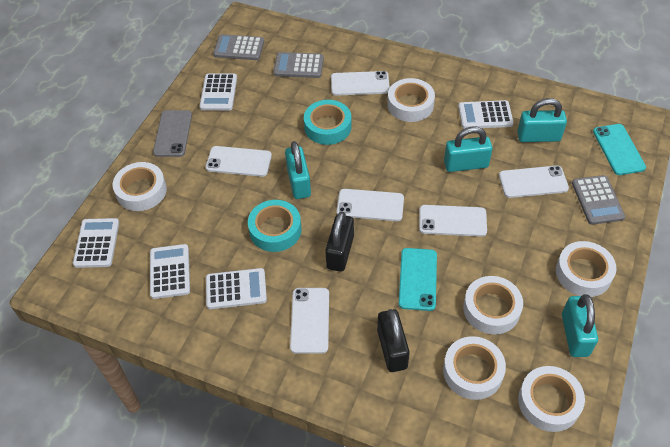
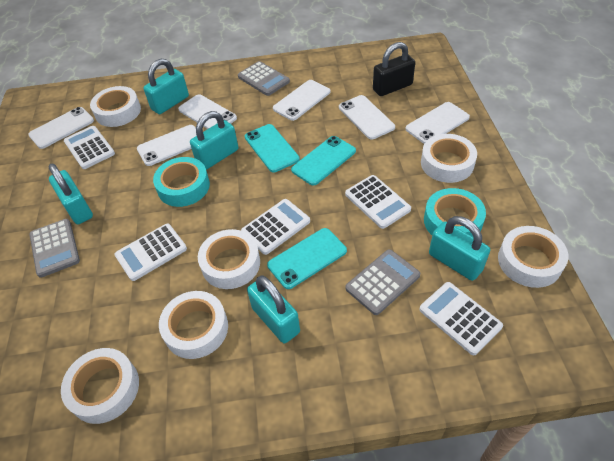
black padlock: [325,211,354,272] [377,309,410,372] = 2 -> [373,42,415,96] = 1
grey phone: [153,110,192,157] = 1 -> none = 0
turquoise padlock: [285,141,311,199] [444,127,493,172] [517,98,567,142] [562,294,598,357] = 4 -> [48,163,93,225] [143,59,189,114] [190,111,238,170] [247,276,300,343] [429,216,490,281] = 5
turquoise phone: [399,248,437,311] [593,124,646,175] = 2 -> [245,124,300,172] [267,228,347,289] [291,136,356,186] = 3

